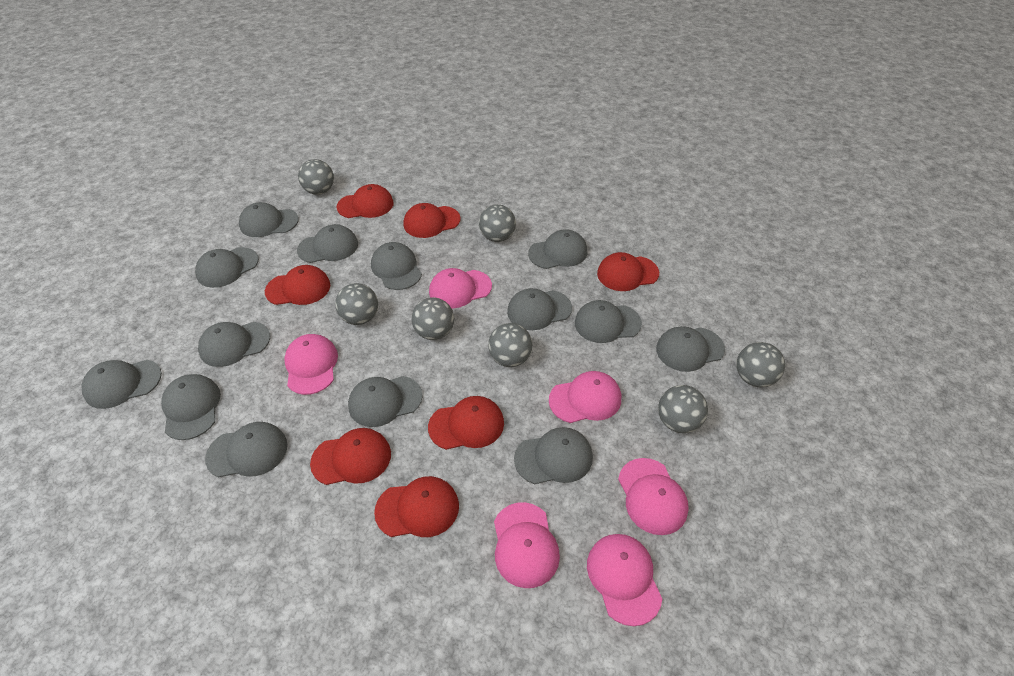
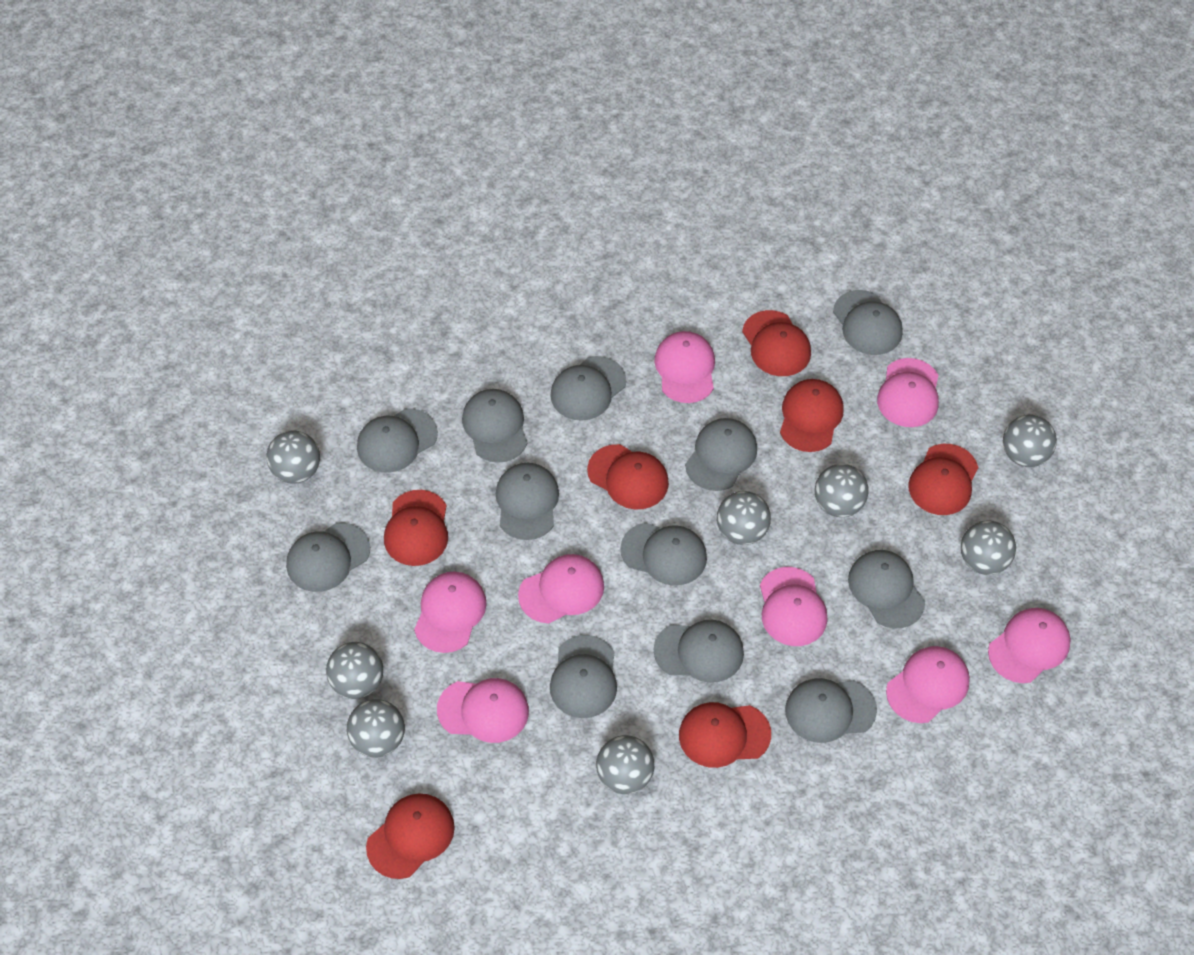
grey ball: [298,159,334,195] [335,283,378,325] [411,297,454,340] [479,204,516,242] [488,323,533,367] [658,385,708,433] [736,342,785,387] = 7 -> [266,430,320,484] [326,642,383,699] [347,699,405,757] [596,735,654,794] [717,491,771,545] [815,464,869,517] [961,520,1016,575] [1003,415,1057,467] = 8
grey cap: [82,360,162,409] [161,374,221,440] [195,247,259,288] [198,322,270,367] [205,422,288,477] [239,202,299,237] [297,224,358,263] [348,376,423,427] [371,242,422,290] [507,288,572,330] [514,427,593,484] [528,229,587,269] [575,300,642,343] [656,326,725,372] = 14 -> [286,523,370,592] [357,409,438,473] [462,389,528,463] [496,463,559,540] [550,356,626,421] [550,635,617,718] [620,523,707,586] [653,620,744,683] [685,418,757,491] [785,678,877,743] [833,290,903,355] [848,550,925,629] = 12
pink cap: [284,334,338,395] [429,268,492,308] [494,502,560,588] [549,371,621,423] [587,534,662,626] [618,458,689,535] = 6 -> [414,571,487,653] [437,678,529,743] [518,554,604,623] [654,331,715,403] [760,567,828,646] [877,358,939,427] [886,646,970,723] [988,608,1071,683] = 8

